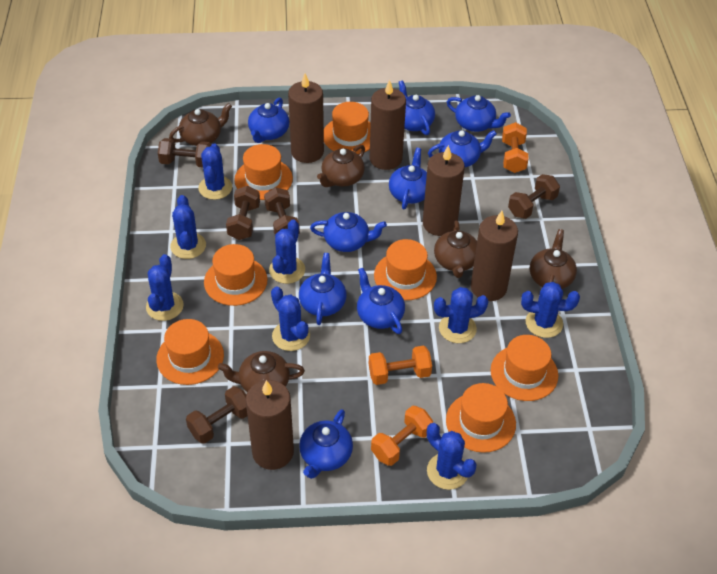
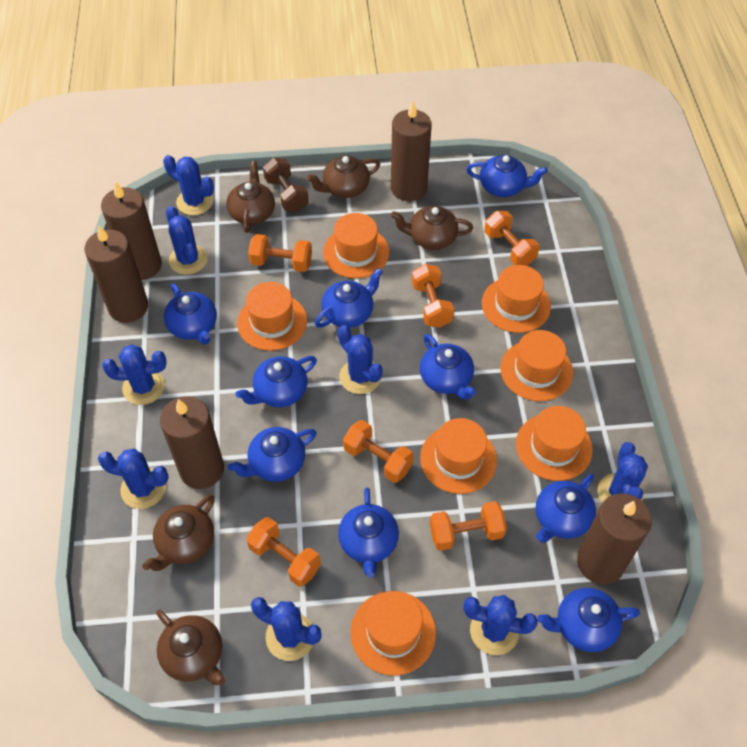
brown dumbbell: [158,138,212,168] [186,386,247,444] [226,186,260,240] [264,187,300,235] [508,174,560,219] = 5 -> [263,158,309,212] = 1
orange dumbbell: [369,346,432,385] [371,406,433,466] [502,122,529,173] = 3 -> [246,517,321,587] [248,234,312,272] [343,420,414,483] [412,264,454,328] [430,501,507,551] [484,211,540,266] = 6

